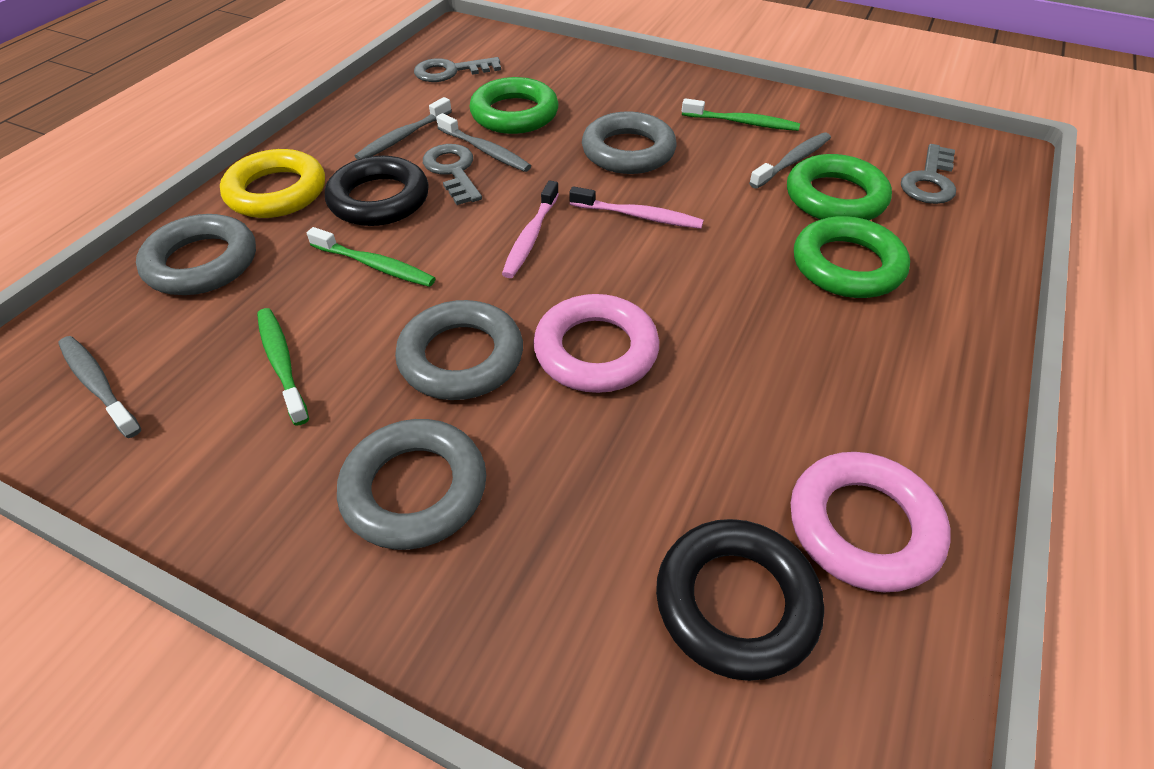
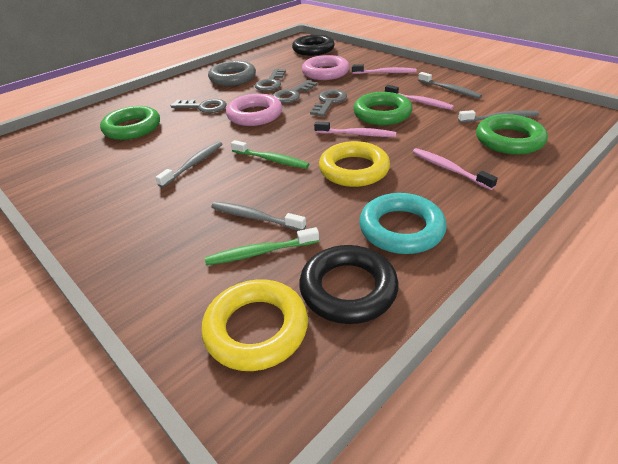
green toothbrush: [257,308,309,426] [307,227,436,287] [682,98,800,131] = 3 -> [205,227,319,265] [231,140,309,169] = 2
grey key: [414,57,501,82] [423,144,482,205] [901,144,956,204] = 3 -> [171,99,227,113] [255,69,286,91] [272,80,317,103] [310,89,347,116] = 4
grey ring: [136,214,256,295] [337,419,486,550] [395,300,523,400] [582,111,677,174] = 4 -> [208,61,256,86] = 1
pink toothbrush: [502,180,559,278] [569,186,704,229] = 2 -> [314,121,396,137] [352,64,417,74] [385,85,454,110] [413,148,498,190] = 4
turquoise ring: none = 0 -> [359,193,447,254] = 1
yellow ring: [220,149,325,218] = 1 -> [201,280,308,371] [319,141,390,187] = 2

